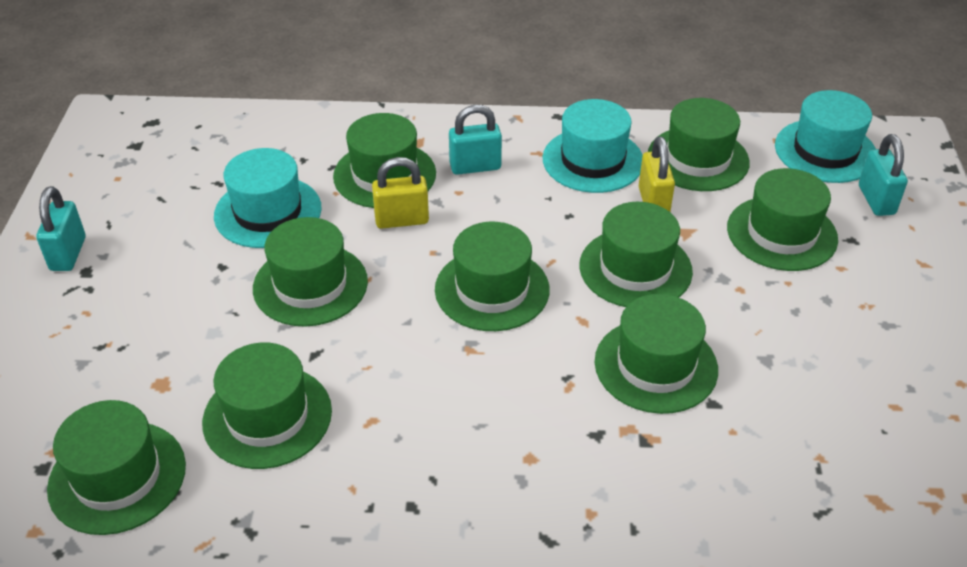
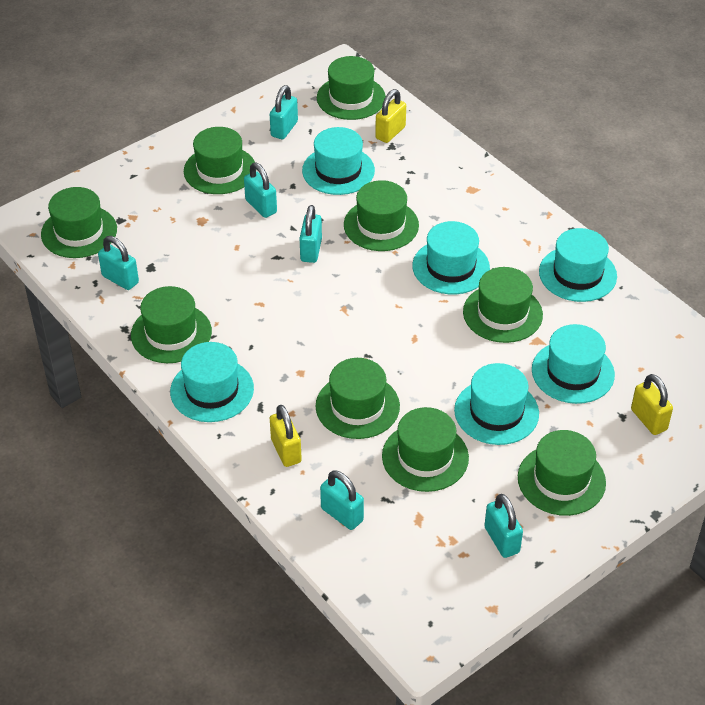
turquoise hat: [214,148,322,248] [542,99,643,193] [775,90,876,183] = 3 -> [170,342,254,422] [302,127,375,195] [412,221,490,294] [454,363,539,445] [532,324,615,404] [539,228,617,302] = 6
turquoise padlock: [36,186,85,271] [449,105,502,175] [859,134,908,216] = 3 -> [98,236,139,290] [244,163,277,218] [270,85,298,139] [300,205,322,263] [320,470,364,530] [484,494,523,558] = 6
yellow padlock: [372,157,429,229] [639,136,675,212] = 2 -> [270,405,302,467] [375,89,406,143] [631,374,673,435] = 3

